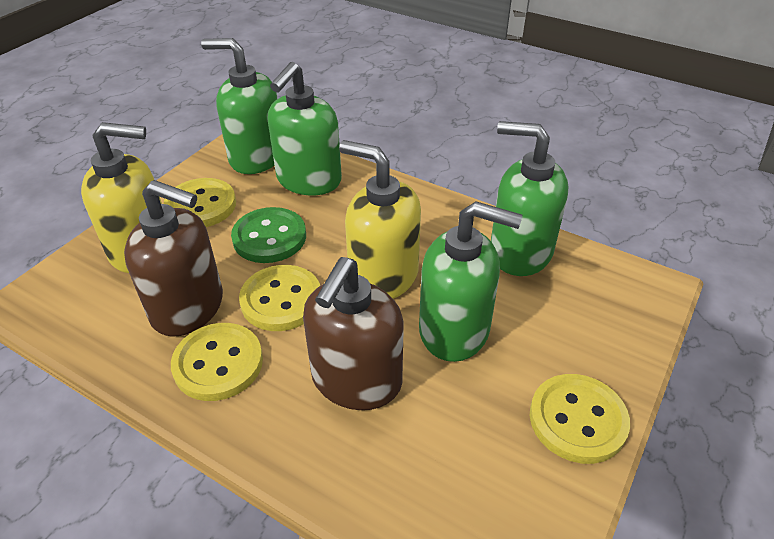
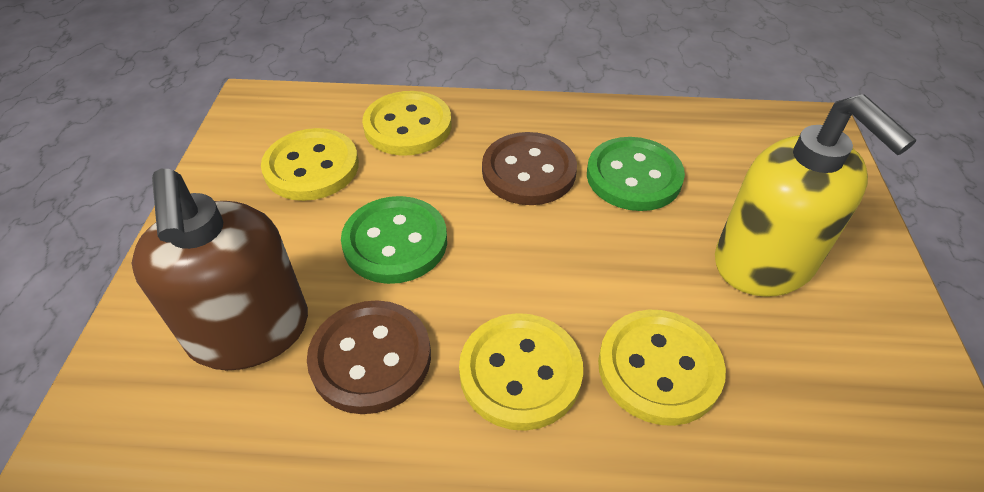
brown button: none = 0 -> [307,300,431,414] [482,132,577,205] = 2
brown soap dispenser: [124,180,223,337] [303,257,404,410] = 2 -> [132,169,308,370] = 1
green button: [231,207,306,263] = 1 -> [341,196,447,284] [587,137,685,211] = 2
green soap dispenser: [201,38,277,174] [267,62,342,195] [419,202,522,362] [491,121,568,276] = 4 -> none = 0
yellow soap dispenser: [81,122,162,273] [339,140,421,299] = 2 -> [715,94,916,297] = 1

